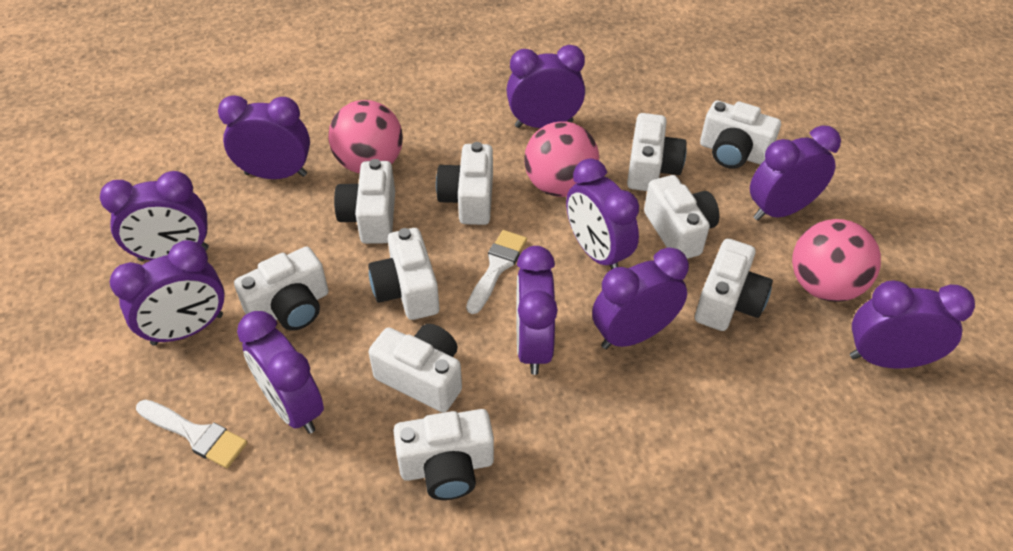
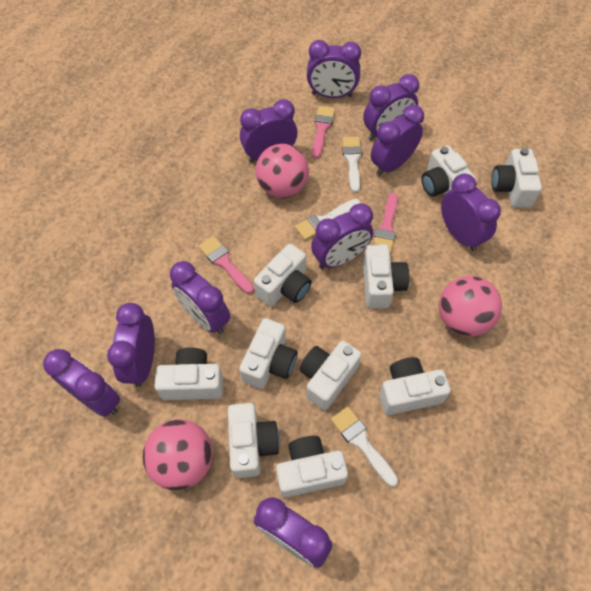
pink brush: none = 0 -> [199,236,254,294] [312,106,335,158] [373,193,398,254] = 3
white brush: [136,400,247,468] [466,230,527,314] = 2 -> [295,199,360,240] [331,406,398,487] [342,137,362,193] = 3

